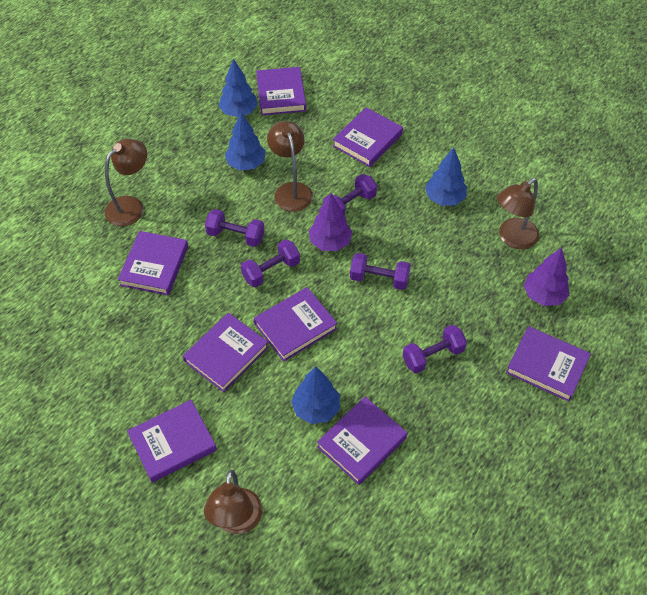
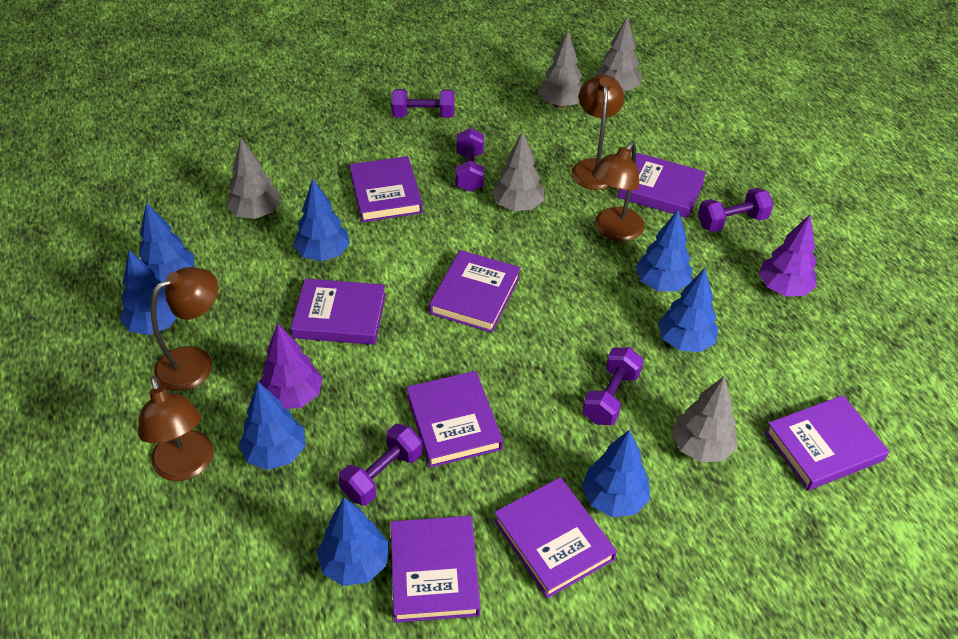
blue tree: [219,58,258,117] [225,112,265,170] [291,366,340,424] [425,147,467,206] = 4 -> [120,250,177,335] [139,202,194,282] [239,382,306,470] [294,179,350,261] [317,497,389,586] [582,430,650,517] [635,210,692,291] [658,268,718,352] = 8
grey tree: none = 0 -> [227,138,281,219] [492,131,544,211] [538,31,582,108] [595,16,642,91] [671,376,738,463] = 5

